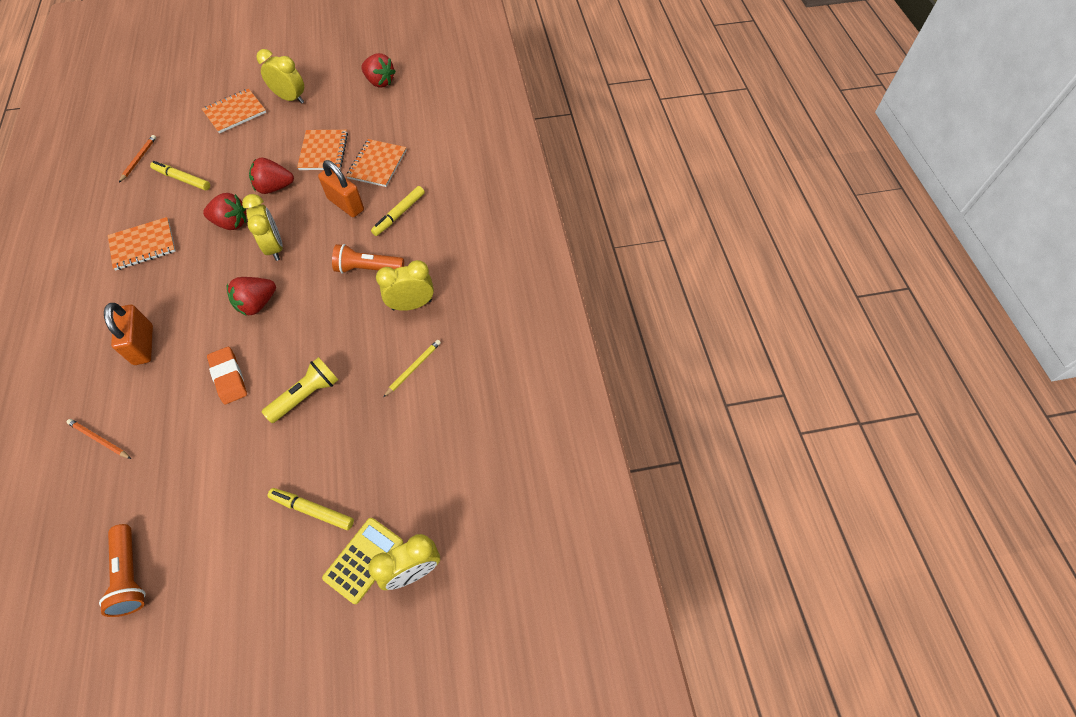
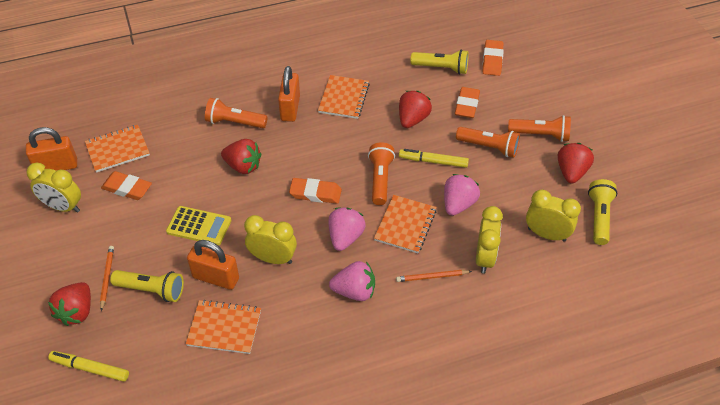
orange eraser: [207,347,247,404] = 1 -> [101,171,152,200] [289,178,342,204] [455,87,480,118] [482,40,504,76] = 4
orange flashlight: [99,524,146,617] [332,244,404,274] = 2 -> [205,98,268,128] [368,142,395,205] [456,127,520,158] [508,115,571,142] = 4
orange padlock: [104,303,153,365] [318,160,364,217] = 2 -> [26,127,77,171] [187,240,239,290] [278,66,300,122] = 3
pink strawberry: none = 0 -> [328,208,366,251] [329,261,375,301] [444,174,480,216] = 3
yellow flashlight: [262,357,338,423] = 1 -> [110,270,184,302] [411,49,469,74] [588,179,617,245] = 3
yellow marker: [150,161,210,191] [268,488,354,530] [371,186,425,236] = 3 -> [48,351,129,382] [399,149,469,168] = 2
yellow pencil: [383,340,441,397] = 1 -> none = 0

